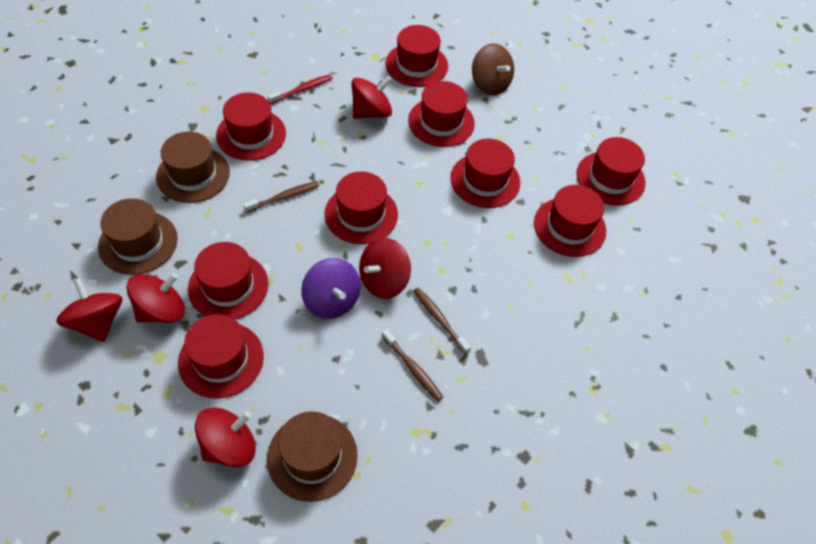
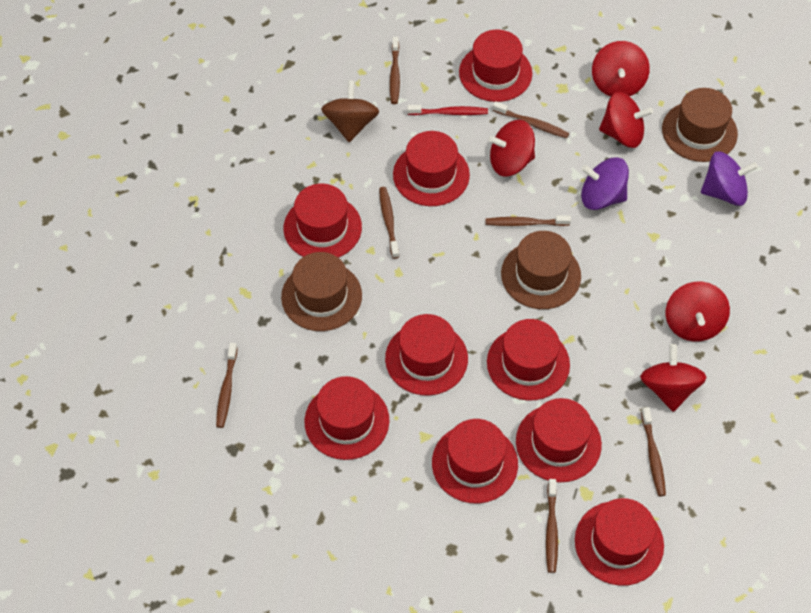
brown toothbrush: [243,181,319,213] [382,329,443,401] [413,287,471,354] = 3 -> [216,343,238,428] [379,187,399,259] [390,37,400,104] [485,215,571,226] [493,101,569,138] [546,479,558,573] [641,407,666,496] = 7
purple spinning top: [301,258,360,319] = 1 -> [581,157,629,210] [701,151,758,206] = 2

